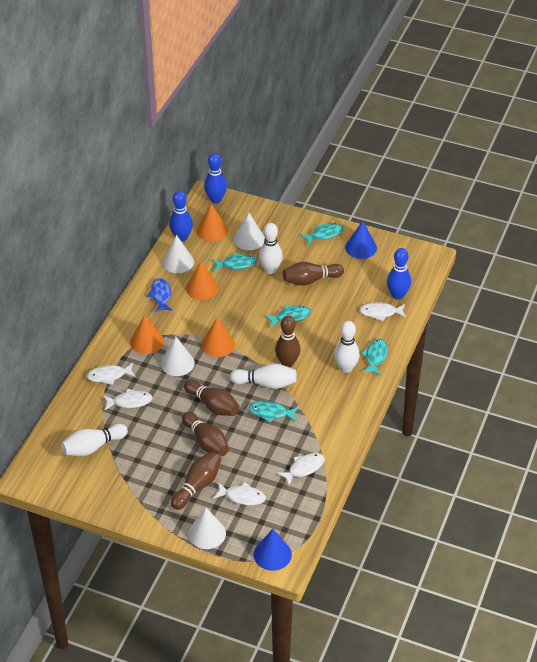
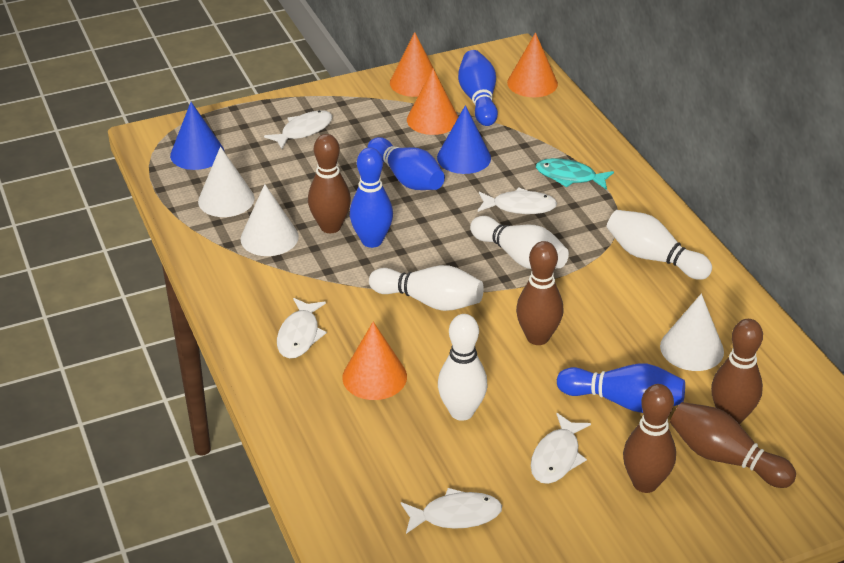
blue bowling pin: [169,191,193,242] [204,153,227,204] [387,248,411,300] = 3 -> [350,147,393,248] [367,137,445,190] [458,50,498,126] [557,364,685,413] = 4
blue fish: [147,278,173,312] = 1 -> none = 0
turquoise fish: [212,253,257,272] [249,401,299,423] [265,306,311,327] [300,223,343,245] [361,339,388,375] = 5 -> [536,158,614,190] = 1
white cone: [160,337,195,376] [162,235,194,273] [188,508,226,549] [234,213,265,250] = 4 -> [198,147,255,217] [240,184,299,256] [660,294,724,371] = 3

